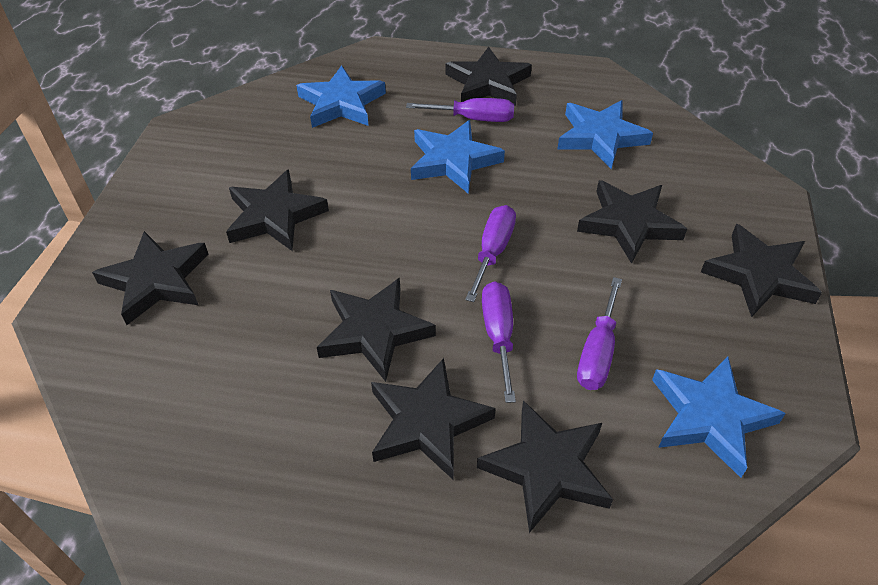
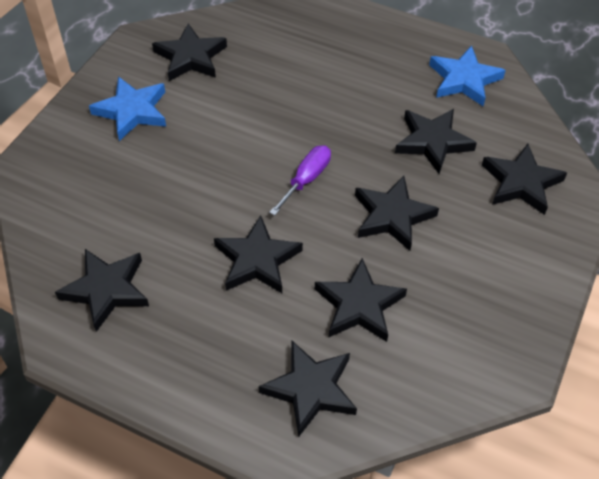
blue star: [296,65,386,128] [411,120,505,194] [557,100,653,169] [652,357,786,478] = 4 -> [89,76,166,141] [429,46,506,106] = 2
purple screwdriver: [406,98,514,122] [465,205,516,302] [482,281,516,403] [577,277,622,390] = 4 -> [269,145,331,216] = 1

